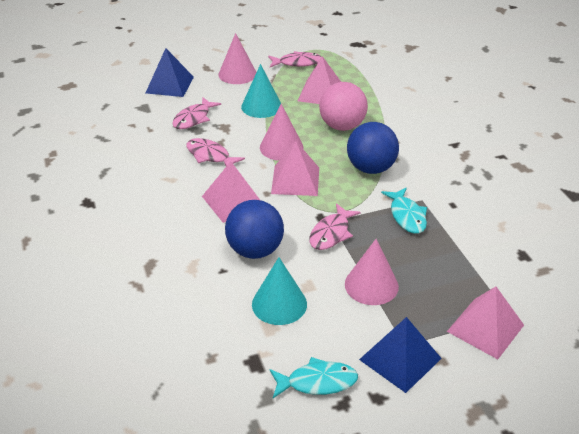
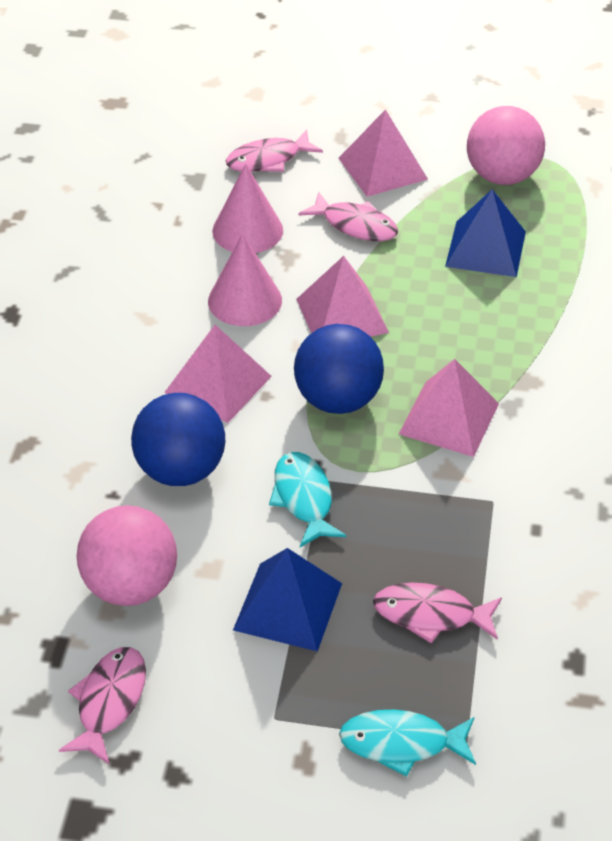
pink ball: [319,82,368,131] = 1 -> [77,505,177,606] [467,106,545,185] = 2
pink cone: [218,33,257,84] [260,104,303,160] [345,239,399,305] = 3 -> [208,234,282,326] [212,164,283,253] = 2
turquoise cone: [241,64,281,118] [252,257,307,325] = 2 -> none = 0

